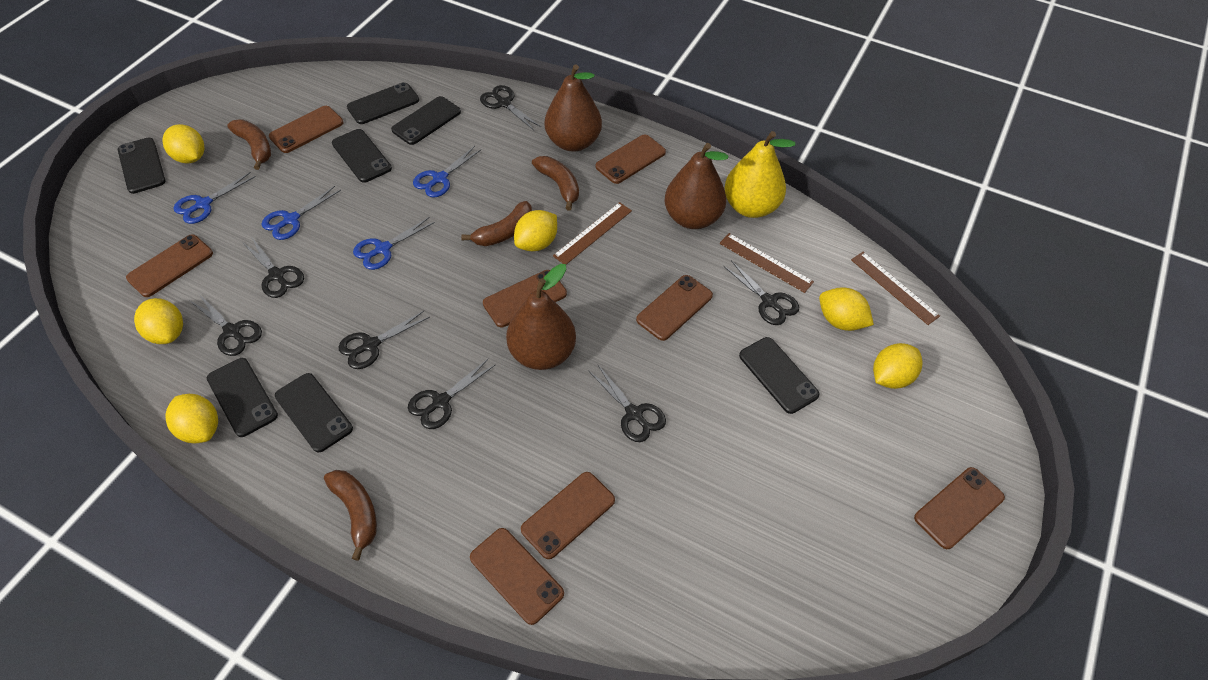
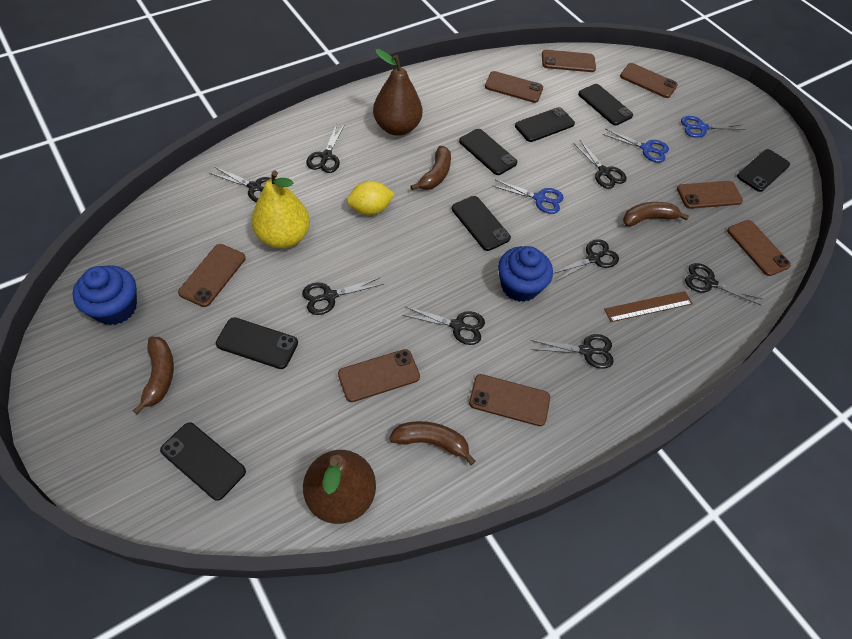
black scissors: [189,293,262,356] [242,238,304,298] [338,310,430,369] [408,359,495,429] [480,85,541,130] [589,365,666,442] [723,260,799,325] = 7 -> [209,167,271,202] [302,277,384,315] [306,124,345,173] [403,307,485,345] [531,334,614,369] [553,239,619,281] [573,140,627,189] [685,263,762,306] = 8
blue cupcake: none = 0 -> [72,265,137,325] [498,246,553,302] = 2
blue scissors: [174,172,256,224] [262,186,341,240] [353,217,435,270] [413,146,482,197] = 4 -> [493,179,564,214] [603,129,669,163] [681,116,745,138] = 3
brown pear: [506,264,576,370] [545,64,602,152] [665,143,729,229] = 3 -> [303,450,376,524] [373,49,422,136] = 2
brown ruler: [553,202,632,265] [720,233,814,293] [851,252,940,325] = 3 -> [604,291,693,322] = 1
yellow lemon: [134,298,183,344] [162,124,205,164] [165,394,218,443] [514,210,557,251] [819,287,874,331] [873,343,923,389] = 6 -> [347,181,395,215] = 1

